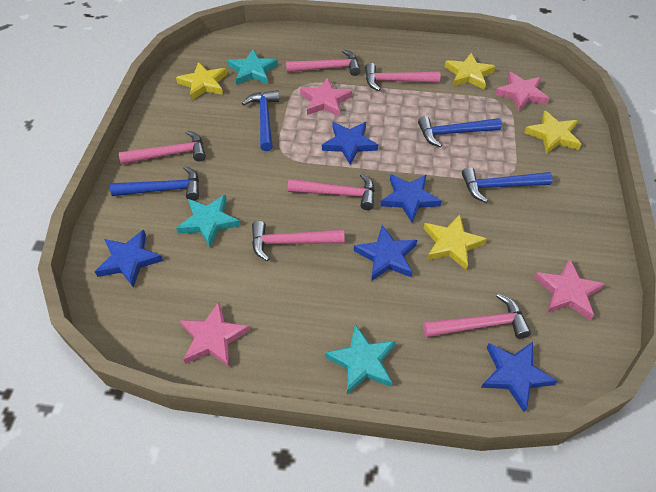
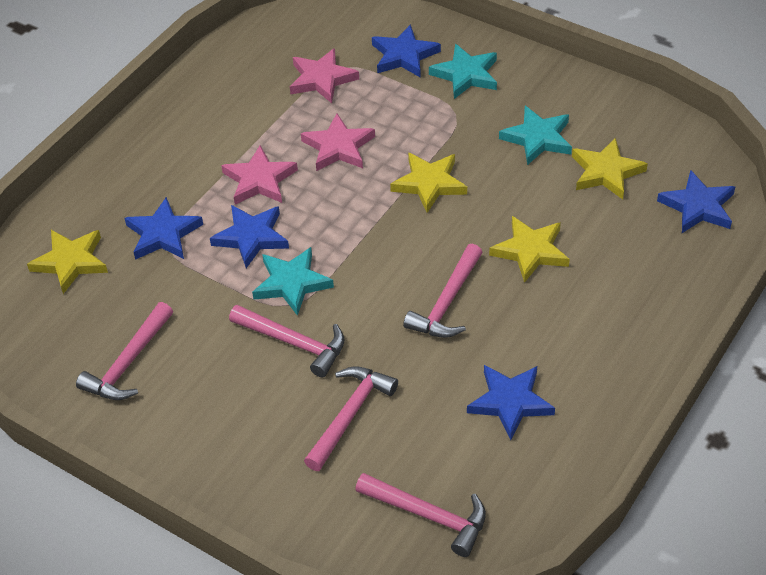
blue hammer: [110,166,199,201] [242,90,279,151] [418,116,502,147] [462,167,553,203] = 4 -> none = 0
pink hammer: [119,131,206,164] [252,221,345,261] [286,50,361,76] [288,173,375,210] [365,63,440,91] [423,294,531,339] = 6 -> [76,302,173,400] [229,305,345,378] [304,366,398,471] [355,473,486,557] [403,244,483,338] = 5
pink star: [180,302,250,368] [300,78,352,117] [495,72,549,111] [534,259,605,320] = 4 -> [221,145,298,204] [290,48,359,103] [301,113,375,171] = 3

